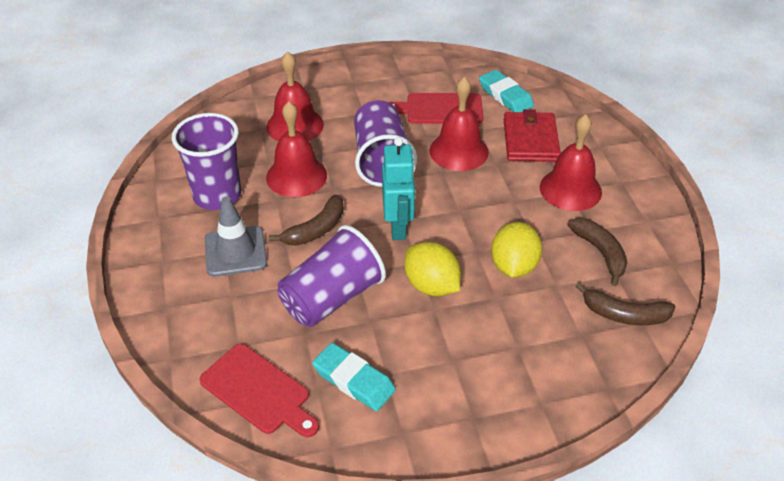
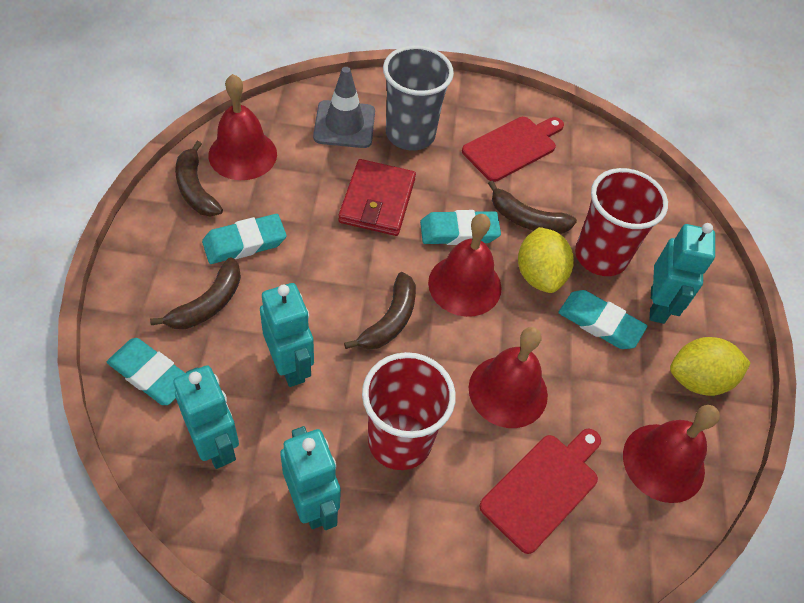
brown banana: [269,194,344,246] [567,218,627,286] [576,282,676,325] = 3 -> [150,257,241,329] [175,141,223,217] [344,272,416,350] [488,180,577,234] = 4
grey cup: none = 0 -> [383,45,454,151] = 1
purple cup: [172,113,241,210] [277,225,386,327] [354,100,417,187] = 3 -> none = 0
red cup: none = 0 -> [362,352,456,470] [575,168,668,276] = 2
turquoise eraser: [312,343,396,411] [479,70,534,112] = 2 -> [107,338,185,405] [202,214,287,264] [420,210,501,245] [558,290,647,349] = 4
turquoise robot: [382,137,415,240] = 1 -> [173,365,239,469] [260,283,314,387] [280,426,341,530] [650,223,715,324] = 4

